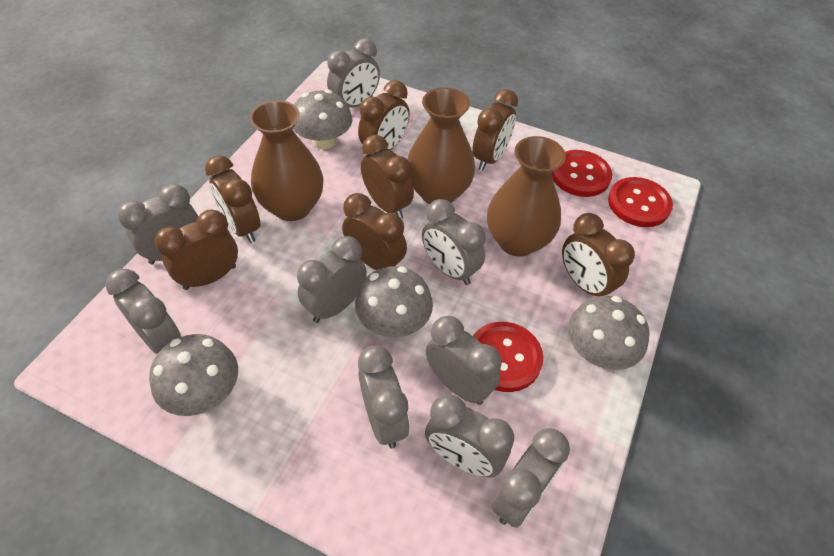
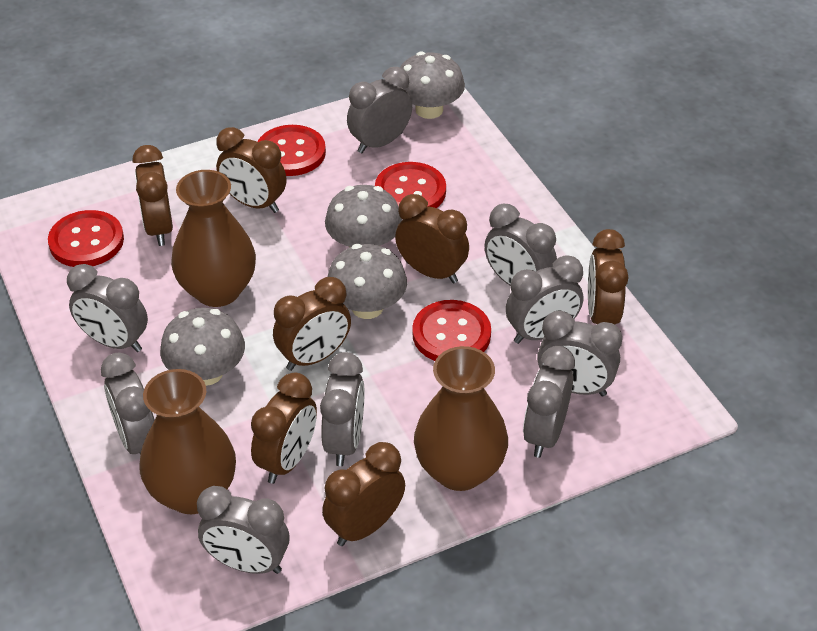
red button: [473,322,543,392] [551,150,612,197] [608,177,673,227] = 3 -> [48,210,124,267] [257,125,326,176] [375,162,446,208] [412,300,491,361] = 4

